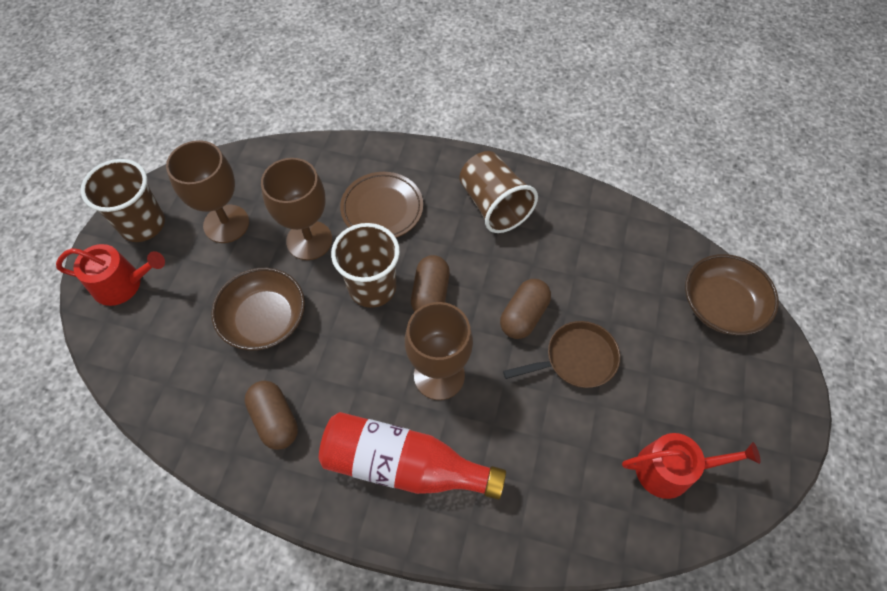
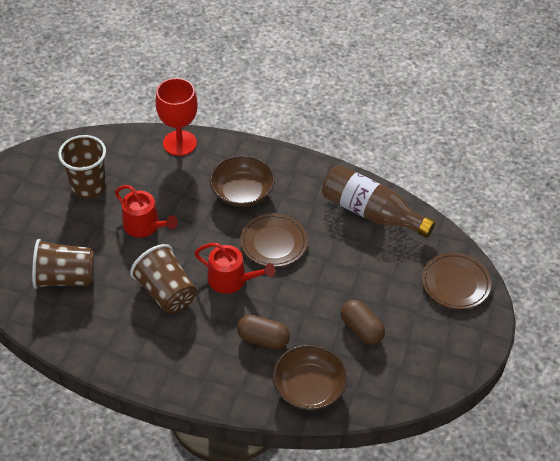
brown bottle: none = 0 -> [322,165,435,238] = 1
brown capsule: [245,380,298,450] [411,255,450,312] [500,279,551,339] = 3 -> [237,315,290,350] [341,300,385,345] = 2
brown goblet: [166,140,249,243] [261,158,332,260] [405,302,473,400] = 3 -> none = 0
brown pan: [503,321,620,388] = 1 -> none = 0
brown plate: [340,172,423,238] = 1 -> [240,213,308,267] [422,252,491,309] = 2
red bottle: [319,412,506,500] = 1 -> none = 0
red goblet: none = 0 -> [156,78,198,156] = 1

